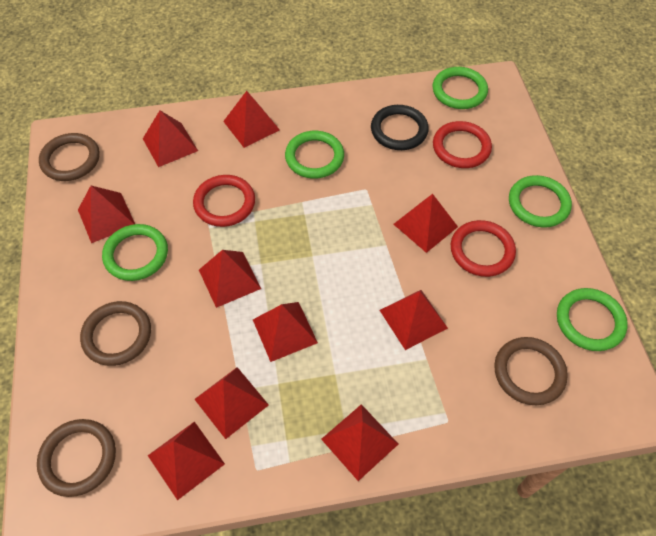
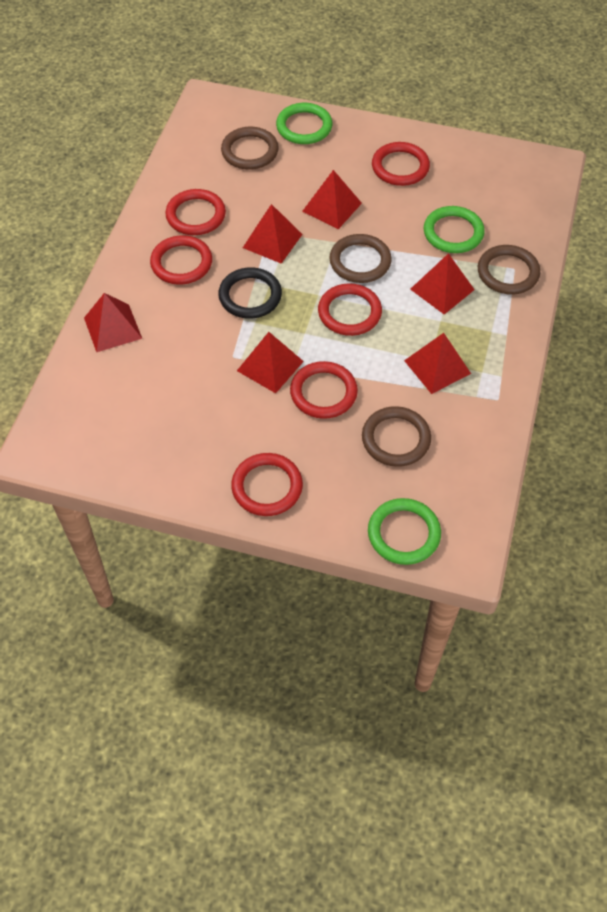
green ring: [102,224,168,281] [285,131,344,179] [432,67,488,109] [509,175,572,227] [557,288,628,351] = 5 -> [276,103,332,144] [368,498,441,565] [424,206,485,253] = 3
red pyramid: [78,186,135,243] [143,111,198,167] [148,421,225,500] [194,367,269,439] [199,250,261,308] [223,91,280,148] [253,302,318,362] [321,404,398,481] [380,290,448,350] [393,194,458,253] = 10 -> [84,293,142,352] [237,332,304,393] [243,204,303,264] [302,170,362,229] [404,333,471,394] [410,253,475,315] = 6
red ring: [193,175,255,227] [433,121,492,168] [451,220,516,277] = 3 -> [150,235,212,285] [165,189,226,235] [231,453,303,516] [290,361,358,419] [318,283,382,336] [372,142,430,186] = 6

